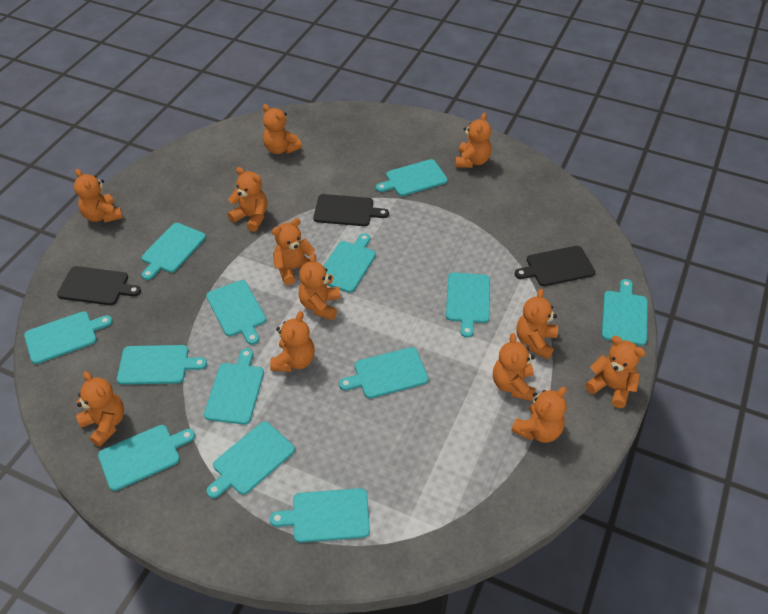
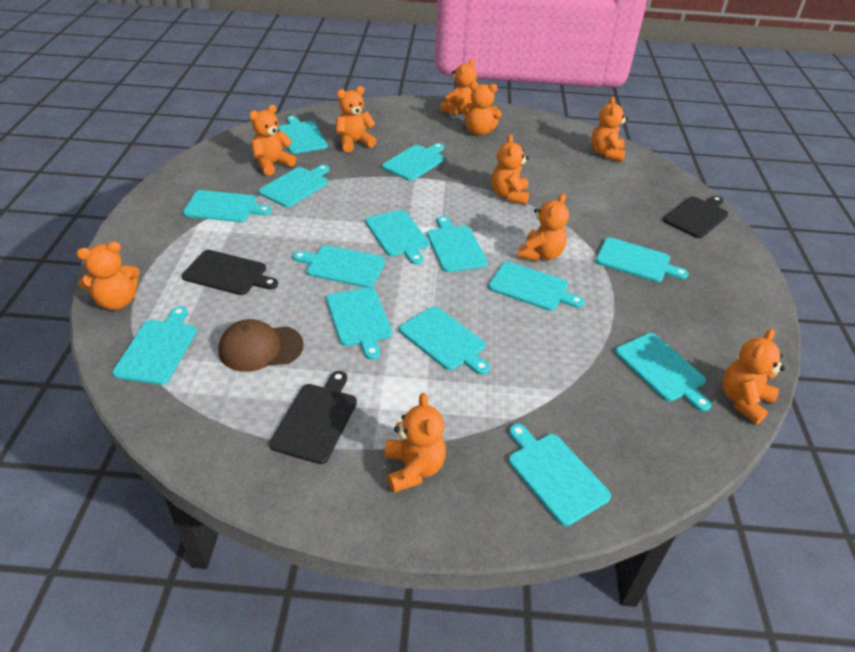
brown cap: none = 0 -> [218,319,304,372] = 1
orange teddy bear: [74,169,123,223] [76,371,124,447] [228,167,267,232] [263,104,302,154] [270,311,315,372] [272,218,315,285] [298,253,340,320] [455,113,491,168] [493,333,535,401] [511,387,567,443] [516,289,558,360] [585,336,645,408] = 12 -> [77,241,140,310] [249,105,296,176] [336,86,376,152] [385,393,446,493] [440,59,477,114] [462,81,502,135] [491,135,529,205] [518,193,569,261] [591,96,628,162] [722,329,785,424] = 10
turquoise cutting board: [24,311,113,364] [98,425,195,491] [117,345,207,385] [141,223,206,280] [204,348,264,425] [206,280,266,345] [206,422,295,498] [269,488,370,543] [324,233,376,293] [339,347,429,399] [376,159,448,196] [446,273,490,338] [602,279,648,346] = 13 -> [112,306,197,385] [183,190,272,222] [259,165,329,207] [278,115,328,154] [293,245,385,288] [326,287,392,360] [365,210,429,265] [382,143,445,181] [399,306,490,375] [427,216,488,272] [488,261,584,311] [508,424,611,526] [595,237,688,282] [615,333,711,412] = 14

